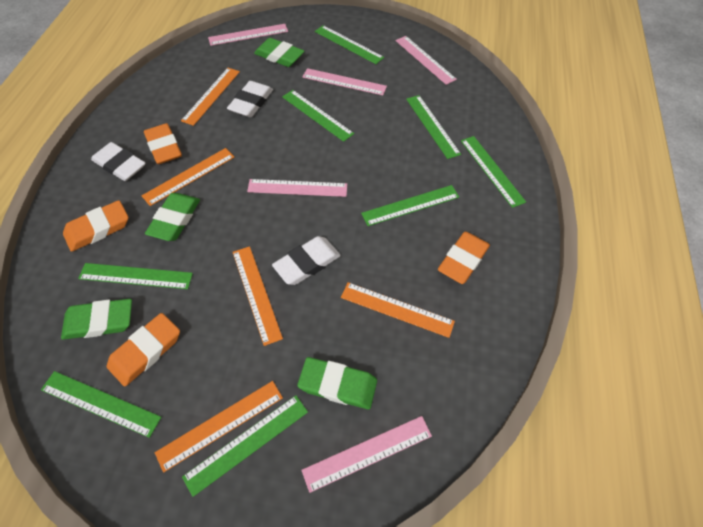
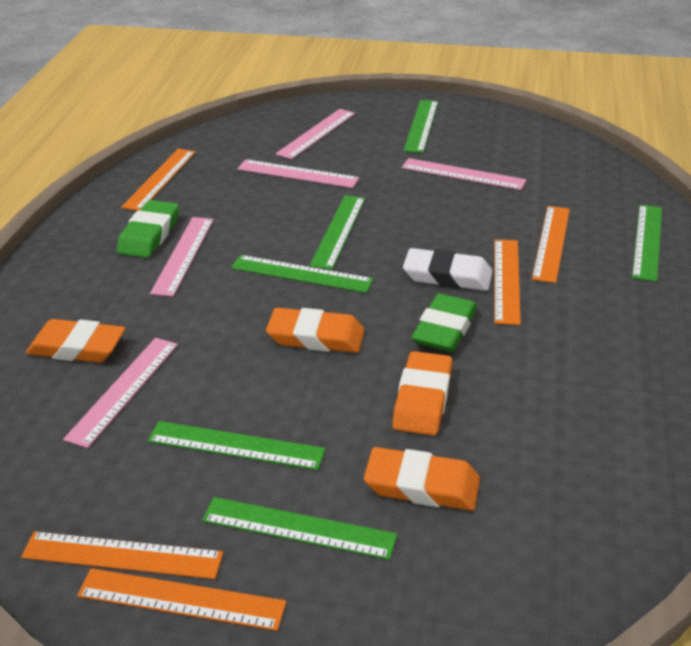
green eraser: [61,299,132,340] [145,193,200,241] [254,38,304,67] [297,357,377,409] = 4 -> [117,200,179,258] [412,293,477,352] = 2
green ruler: [41,371,161,438] [78,263,193,289] [182,395,308,497] [282,90,354,142] [315,25,384,64] [361,185,459,226] [406,95,461,159] [461,136,526,208] = 8 -> [148,421,326,470] [202,497,397,560] [231,255,374,293] [309,195,365,270] [404,100,438,153] [632,205,662,282] = 6
white eraser: [91,142,146,181] [227,81,273,117] [272,236,341,285] = 3 -> [403,248,493,291] = 1

